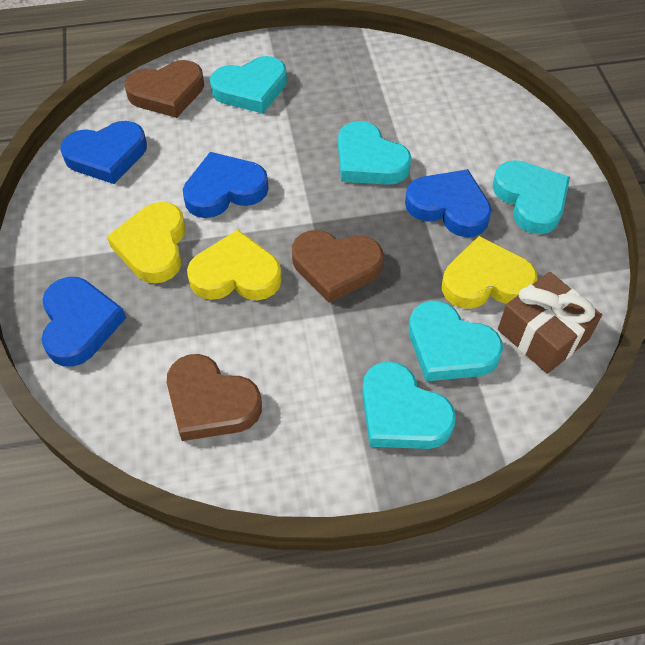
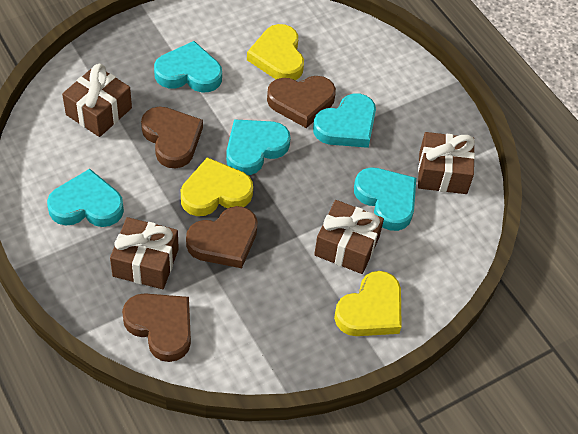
blue heart: [41,277,126,367] [60,121,147,184] [183,152,269,218] [405,169,492,237] = 4 -> none = 0
brown gift: [498,272,602,374] = 1 -> [62,64,132,137] [110,217,179,289] [314,200,384,274] [418,132,475,194] = 4
brown heart: [125,60,204,118] [167,354,262,441] [292,230,383,303] = 3 -> [122,293,191,362] [141,107,203,168] [186,206,258,268] [267,76,336,128] = 4

